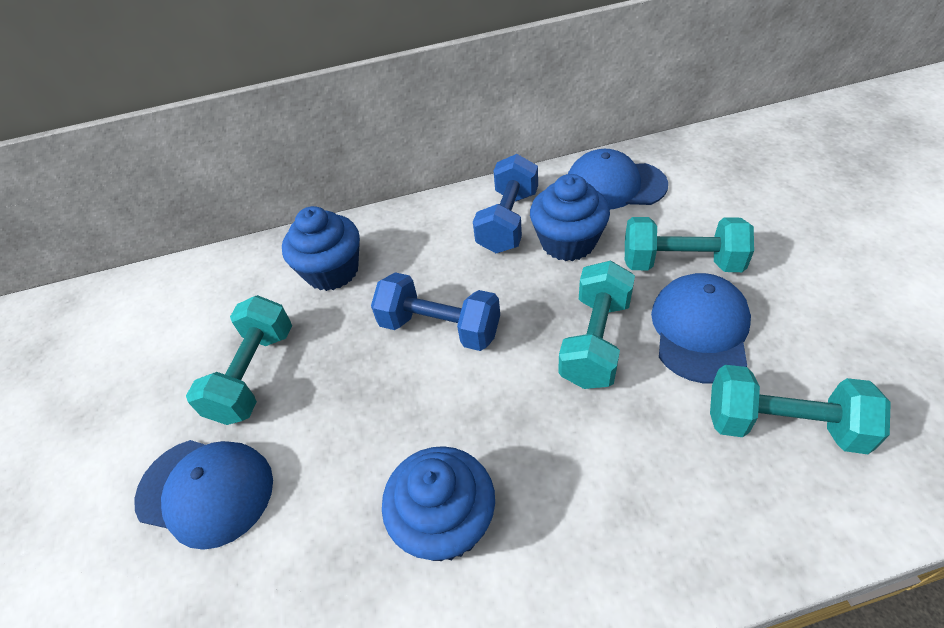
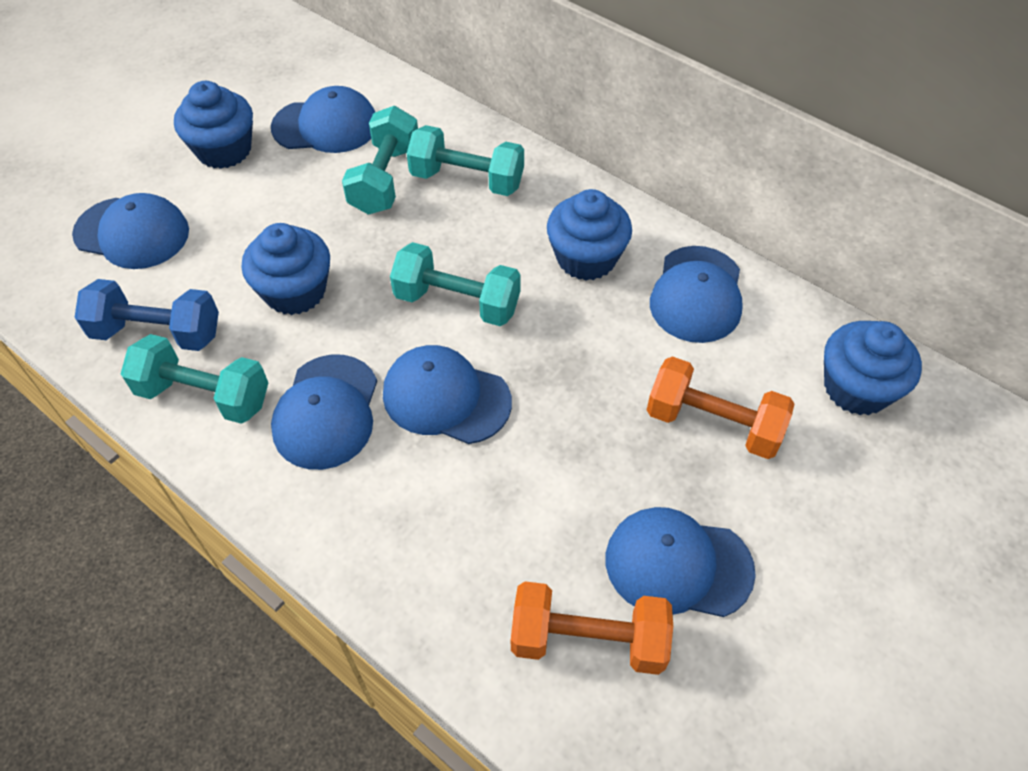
blue cap: [134,440,273,550] [568,149,668,209] [651,273,751,384] = 3 -> [72,193,189,269] [271,86,375,153] [271,355,377,470] [383,345,512,444] [606,507,756,617] [650,246,743,343] = 6
blue cupcake: [282,206,360,291] [382,446,495,561] [530,174,610,261] = 3 -> [174,81,253,169] [242,223,330,315] [547,189,632,281] [824,321,922,415] = 4
blue dumbbell: [371,272,500,351] [473,154,538,253] = 2 -> [74,279,219,351] = 1
orange dumbbell: none = 0 -> [511,581,673,675] [647,356,794,459] = 2

